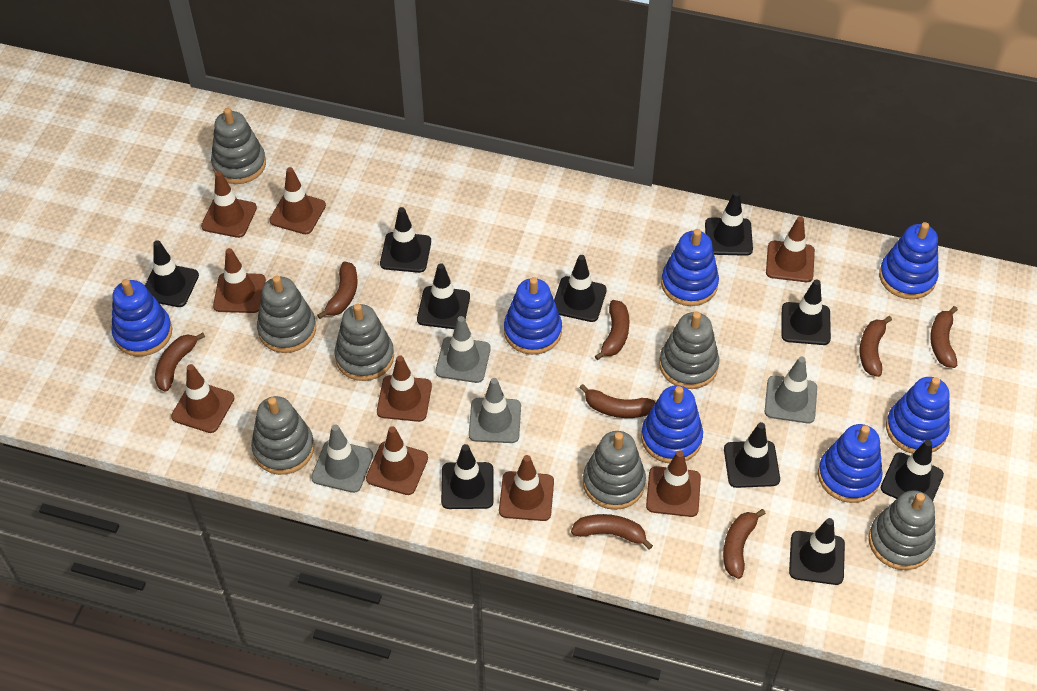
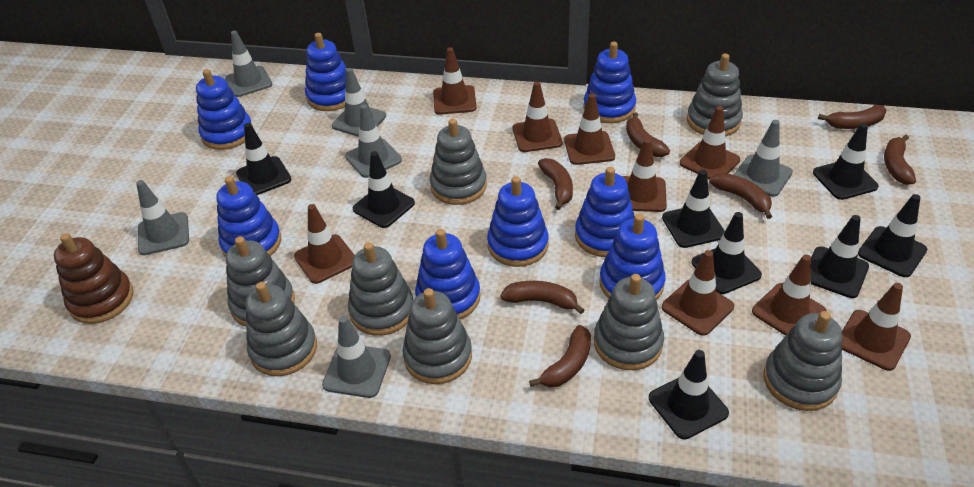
black traffic cone: [145,240,199,307] [380,207,431,273] [417,263,470,329] [441,444,494,509] [554,255,607,322] [705,191,753,256] [724,422,780,488] [782,279,831,345] [789,518,845,585] [881,440,944,501] = 10 -> [236,123,291,195] [353,151,415,228] [649,350,729,439] [662,170,725,248] [692,212,762,294] [811,215,869,298] [813,123,879,200] [858,194,927,277] = 8
blue stacking toy: [112,279,172,356] [504,277,562,355] [641,385,703,463] [661,229,719,306] [818,424,882,503] [879,222,938,299] [886,377,950,454] = 7 -> [196,69,253,150] [216,176,281,257] [305,33,346,111] [415,229,481,319] [487,176,549,267] [575,167,635,257] [584,42,636,123] [599,214,666,300] = 8
brown banana: [155,333,205,392] [317,261,358,319] [571,514,653,550] [579,384,655,418] [595,300,630,360] [723,509,766,579] [860,316,892,377] [930,306,958,368] = 8 -> [501,281,584,314] [529,325,591,387] [538,158,573,210] [626,112,670,157] [709,173,772,219] [818,105,887,129] [884,135,916,185] = 7
brown stacking toy: none = 0 -> [54,233,133,324] = 1
grey stacking toy: [211,108,266,184] [251,396,314,475] [257,276,316,353] [334,303,394,381] [583,431,646,510] [659,312,719,389] [869,490,936,570] = 7 -> [226,236,295,327] [246,282,317,376] [348,242,413,336] [402,288,472,384] [430,119,487,205] [594,274,664,370] [687,54,743,136] [764,311,842,411] = 8
grey traffic cone: [311,424,373,493] [436,316,491,383] [469,378,521,443] [765,357,817,423] = 4 -> [136,180,189,255] [225,31,272,97] [322,316,391,398] [332,68,386,137] [345,104,402,178] [734,120,793,197] = 6

